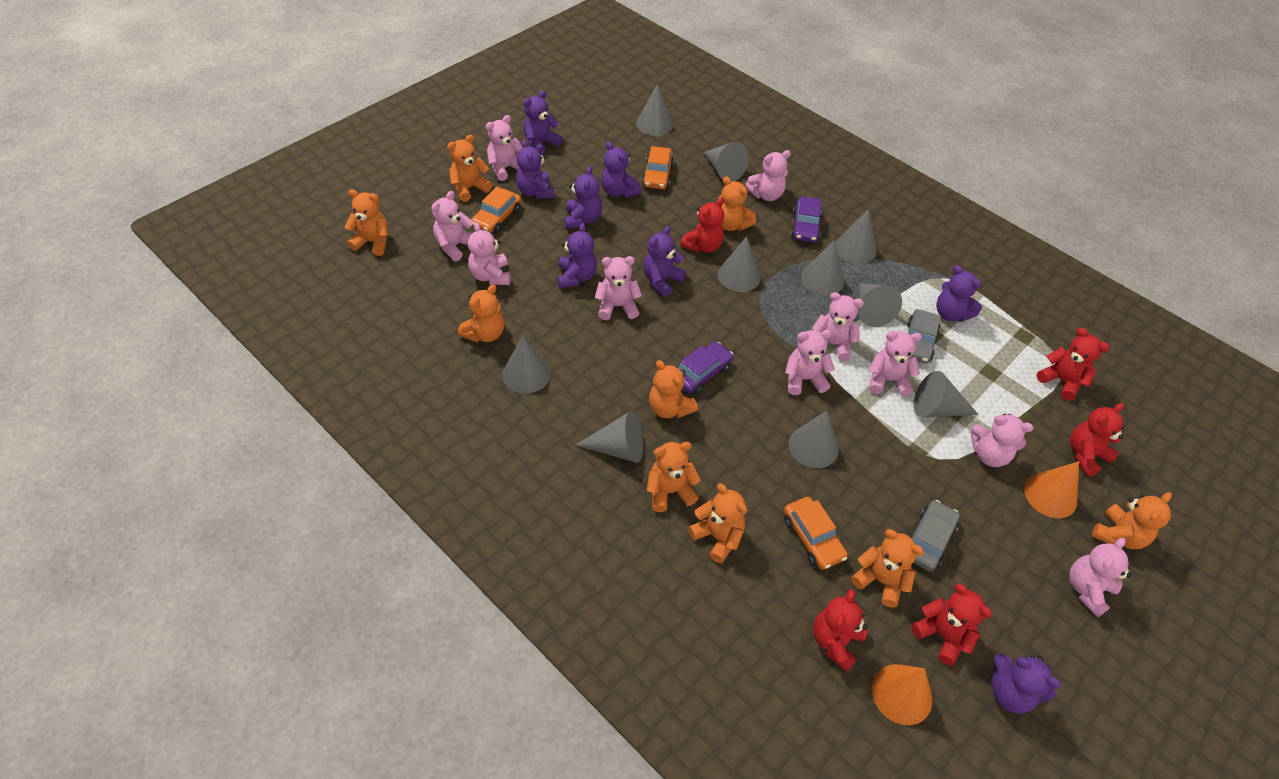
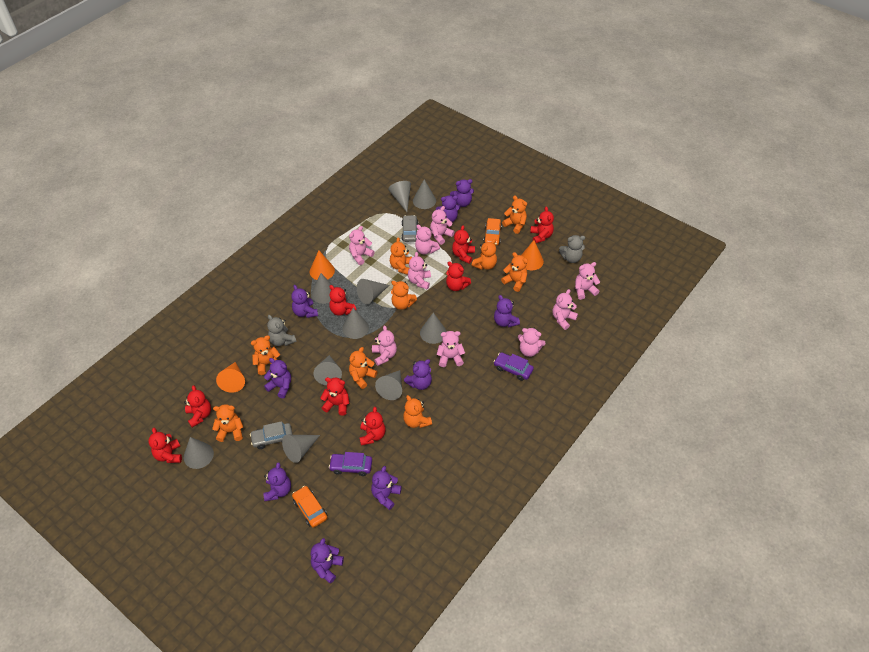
grey teddy bear: none = 0 -> [267,315,296,346] [559,235,585,263] = 2
orange car: [471,187,521,233] [642,146,674,189] [784,497,848,570] = 3 -> [292,486,327,528] [484,218,502,246] = 2
orange cone: [872,664,932,725] [1024,461,1079,518] = 2 -> [216,362,245,393] [310,250,335,280] [521,240,544,270] = 3
pink teddy bear: [431,191,473,261] [468,222,511,285] [485,115,523,181] [595,256,642,320] [745,150,791,201] [785,330,835,395] [812,292,864,361] [869,331,922,396] [971,414,1033,467] [1069,538,1132,617] = 10 -> [349,226,375,265] [372,326,397,366] [408,252,431,289] [415,224,440,254] [430,206,455,245] [437,331,465,367] [518,328,545,357] [552,289,578,330] [575,262,600,300] = 9
purple teddy bear: [516,139,554,199] [523,91,563,155] [557,223,597,288] [564,166,602,228] [601,141,641,198] [643,226,686,297] [936,265,982,322] [992,654,1061,714] = 8 -> [263,462,291,501] [264,358,291,398] [291,285,318,318] [311,538,344,583] [371,466,402,510] [404,359,432,390] [436,195,461,222] [450,179,474,207] [494,295,520,327] = 9
red teddy bear: [680,198,724,253] [813,589,867,672] [911,583,992,666] [1037,327,1109,401] [1070,403,1125,476] = 5 -> [148,428,182,463] [184,385,211,427] [321,377,350,416] [329,285,357,316] [359,407,386,446] [446,262,471,291] [452,225,475,264] [530,207,554,243] = 8

